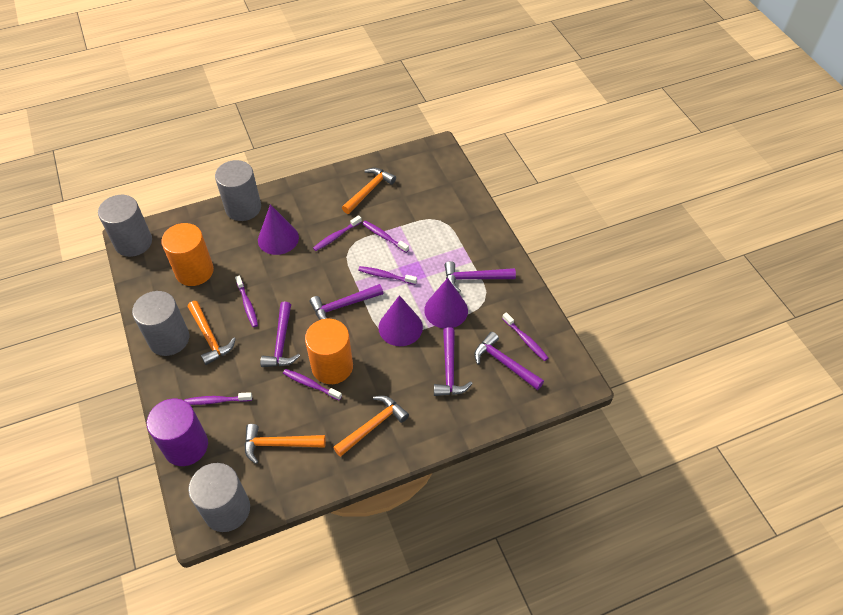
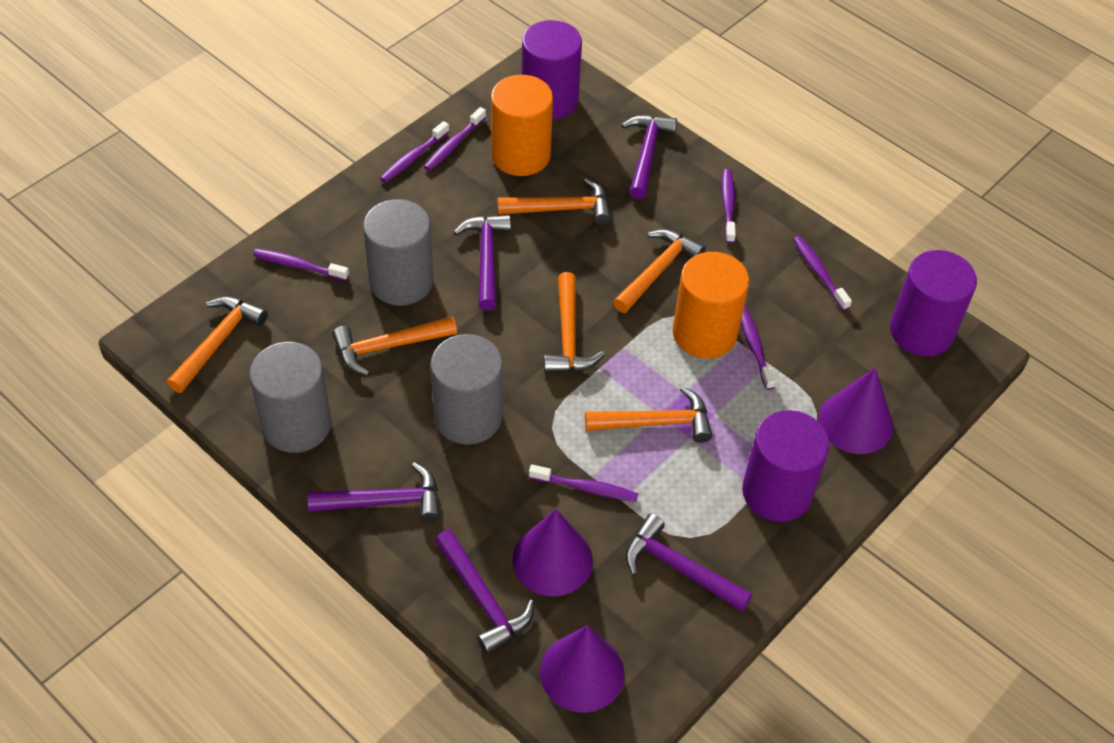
grey cylinder: [98,195,152,257] [132,291,189,356] [188,463,250,532] [215,160,261,221] = 4 -> [249,342,331,453] [363,199,433,306] [431,334,503,445] = 3
orange hammer: [188,301,236,365] [244,424,326,464] [333,396,409,457] [342,168,396,214] = 4 -> [167,297,268,393] [332,316,457,376] [498,178,611,225] [544,272,605,373] [585,386,712,443] [613,229,706,313] = 6
purple cylinder: [147,399,208,466] = 1 -> [521,20,582,120] [742,410,829,522] [890,250,977,356] = 3

